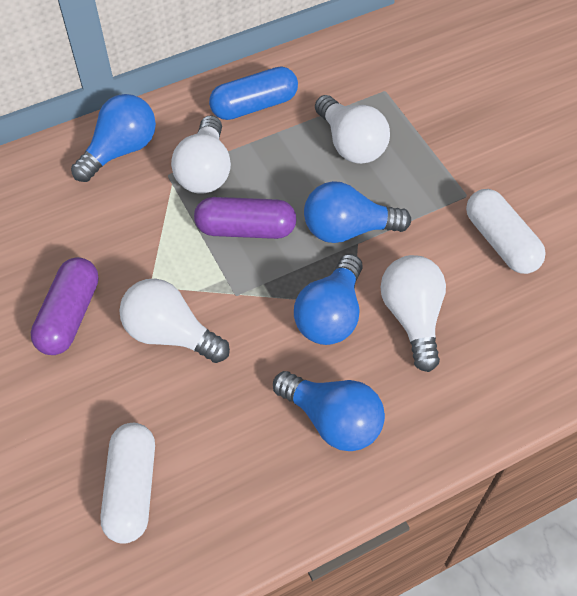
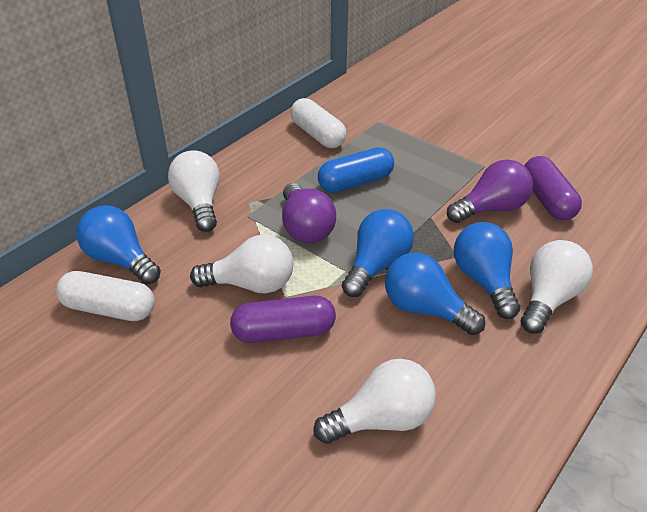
purple light bulb: none = 0 -> [282,183,336,243] [447,159,533,223] = 2

